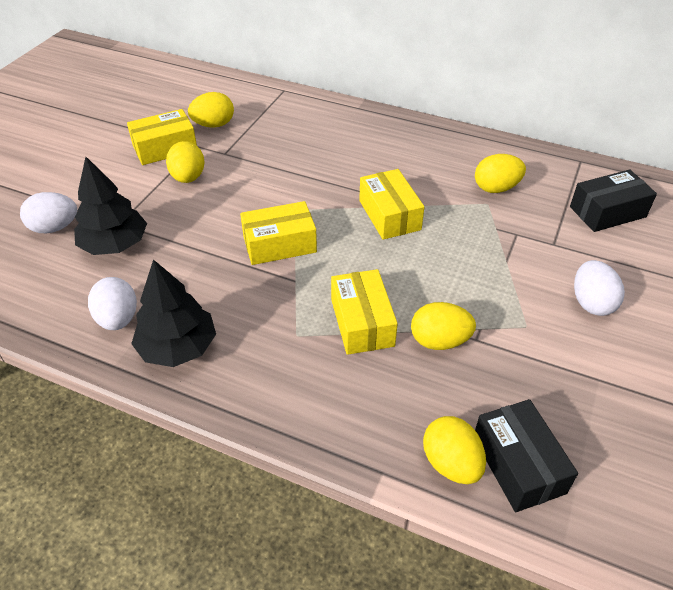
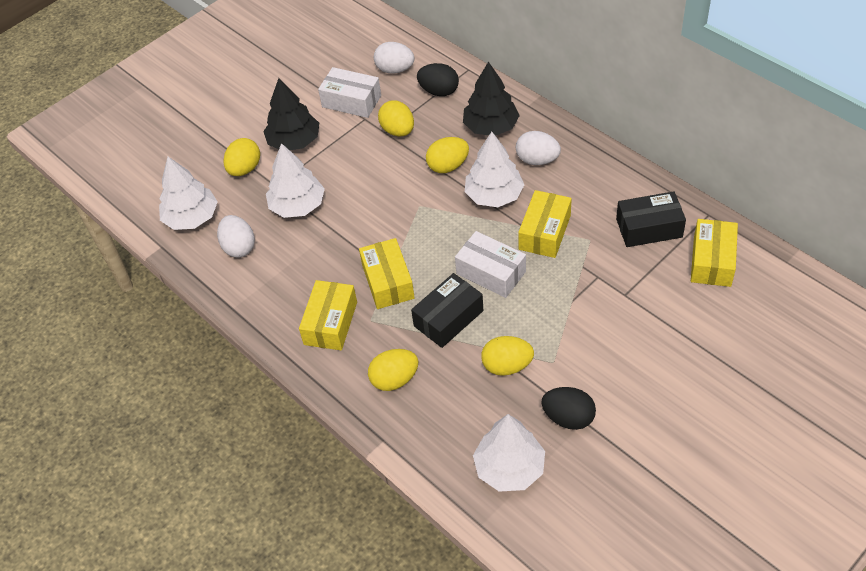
black egg: none = 0 -> [417,63,459,96] [541,387,596,430] = 2
white box: none = 0 -> [318,67,381,118] [455,231,526,298] = 2
white tree: none = 0 -> [159,157,218,230] [266,143,325,218] [465,132,524,207] [473,414,545,492] = 4

